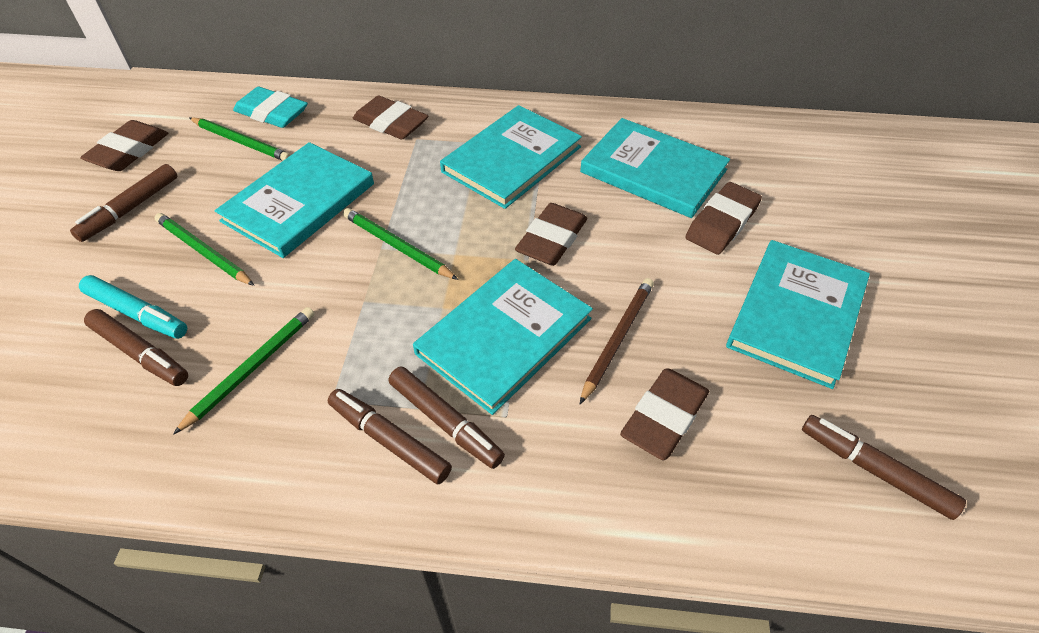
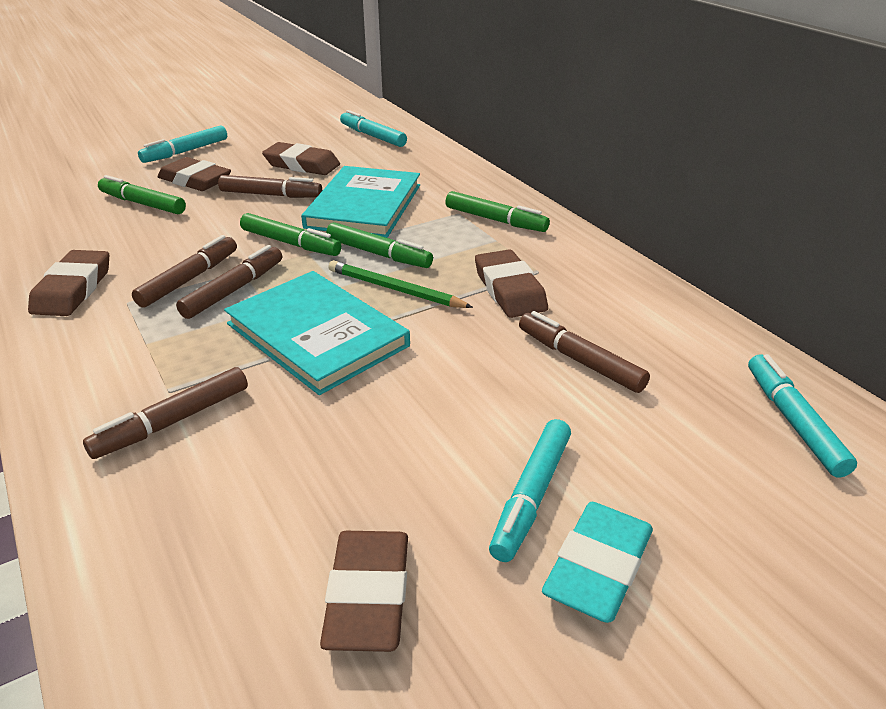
brown pencil: [580,278,654,404] = 1 -> none = 0
green marker: none = 0 -> [98,175,186,214] [240,213,341,256] [326,222,433,268] [445,191,550,232] = 4
green pencil: [154,213,255,286] [173,307,315,435] [189,117,291,161] [343,208,458,280] = 4 -> [328,260,473,308] = 1
turquoise book: [215,142,374,258] [413,259,593,415] [440,105,582,209] [580,118,730,218] [726,240,870,389] = 5 -> [224,271,410,395] [301,166,420,238] = 2
turquoise marker: [79,275,187,339] = 1 -> [138,126,227,163] [340,110,407,147] [489,419,571,562] [748,354,857,478] = 4

